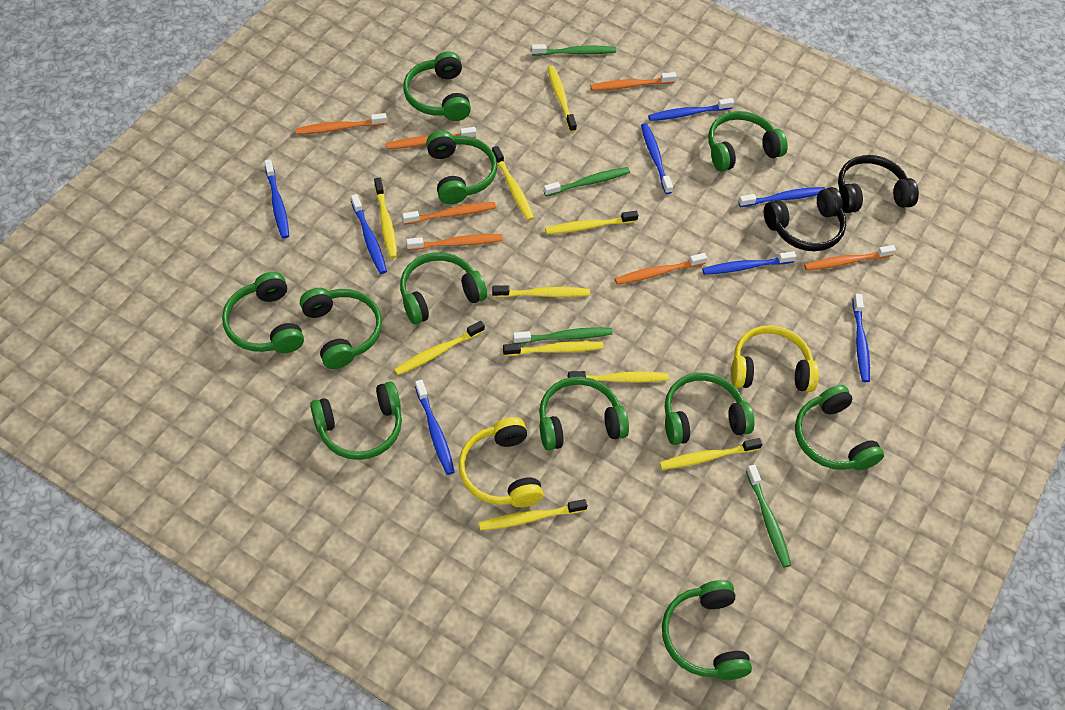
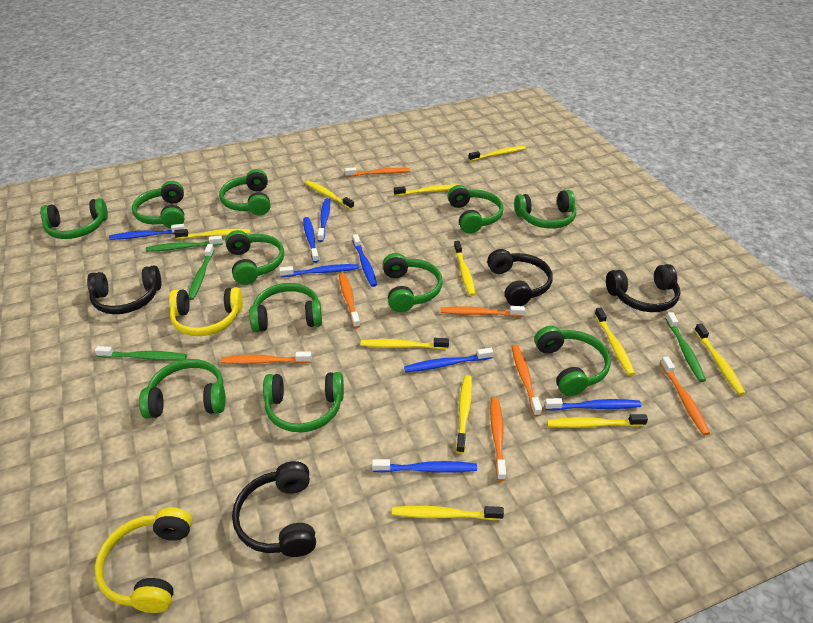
black headphones: [764,187,846,251] [838,155,919,213] = 2 -> [87,266,161,314] [232,461,316,557] [487,249,553,306] [606,264,680,312] = 4
yellow toothbrush: [374,178,397,258] [394,321,485,375] [479,499,588,531] [492,146,534,221] [492,285,590,297] [503,341,603,356] [545,211,638,234] [547,66,577,132] [568,371,669,383] [659,438,762,470] = 10 -> [174,229,250,239] [305,180,354,209] [361,338,449,349] [392,506,504,520] [394,185,456,196] [454,241,475,296] [456,375,472,454] [468,146,526,161] [547,414,648,428] [595,308,635,376] [694,324,745,395] = 11

